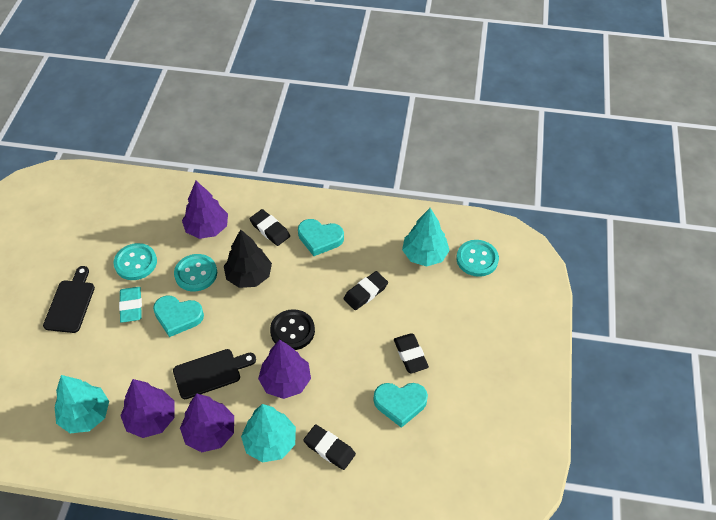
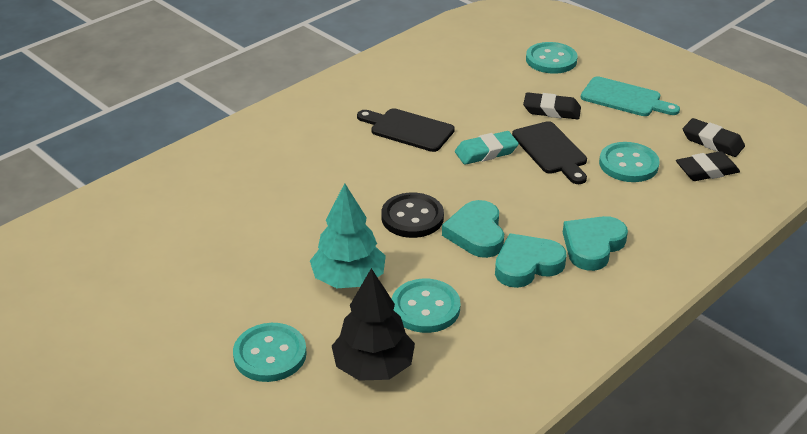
black eraser: [249,209,290,246] [303,425,356,470] [344,271,388,310] [394,333,429,373] = 4 -> [523,92,581,119] [676,151,740,181] [683,118,745,157] = 3
purple tree: [120,379,174,438] [180,393,234,452] [182,181,228,239] [258,339,311,399] = 4 -> none = 0
turquoise button: [114,243,157,280] [174,254,217,291] [456,240,499,277] = 3 -> [233,323,307,382] [391,279,460,333] [526,42,578,74] [599,142,660,182] = 4
turquoise cutting board: none = 0 -> [581,76,680,116] = 1
turquoise tree: [55,375,109,433] [241,404,296,462] [402,208,450,267] = 3 -> [310,183,386,288] = 1

